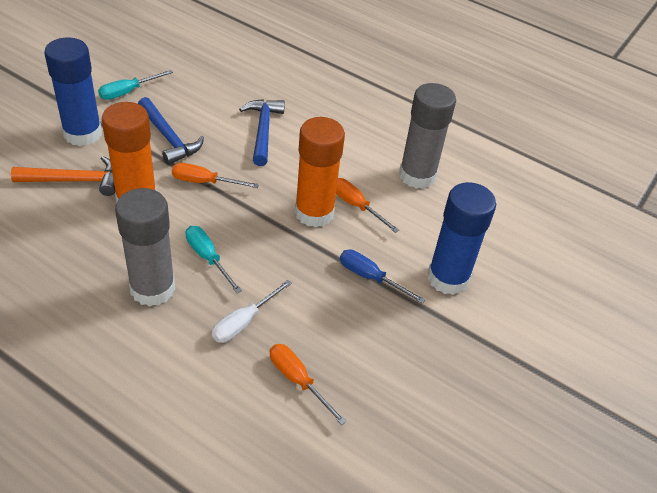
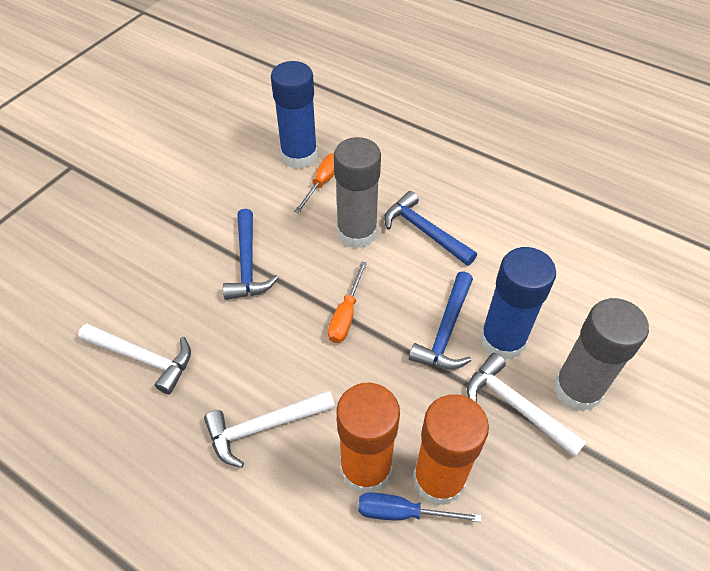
blue hammer: [138,97,204,165] [239,99,285,166] = 2 -> [223,209,278,300] [384,191,477,266] [409,271,473,370] = 3
orange hammer: [11,156,115,196] = 1 -> none = 0
orange screwdriver: [172,163,259,188] [270,344,347,425] [336,178,399,233] = 3 -> [294,153,334,213] [328,261,367,343] = 2
turquoise screwdriver: [98,70,173,100] [186,226,242,293] = 2 -> none = 0
white hammer: none = 0 -> [78,324,191,394] [204,390,335,468] [467,353,586,457] = 3
white screwdriver: [212,280,292,343] = 1 -> none = 0

